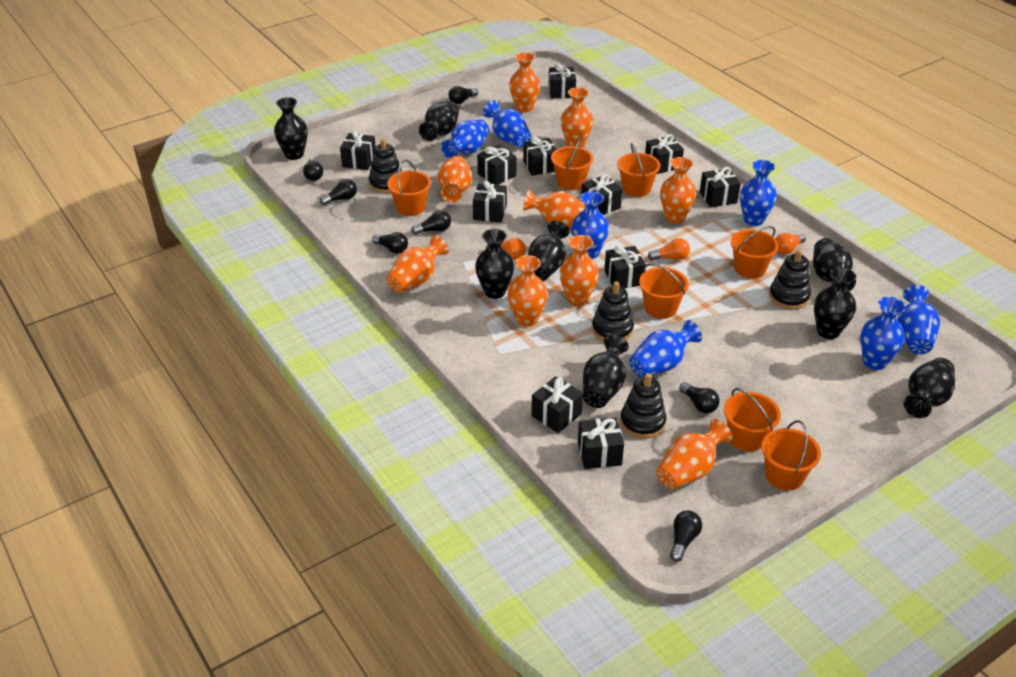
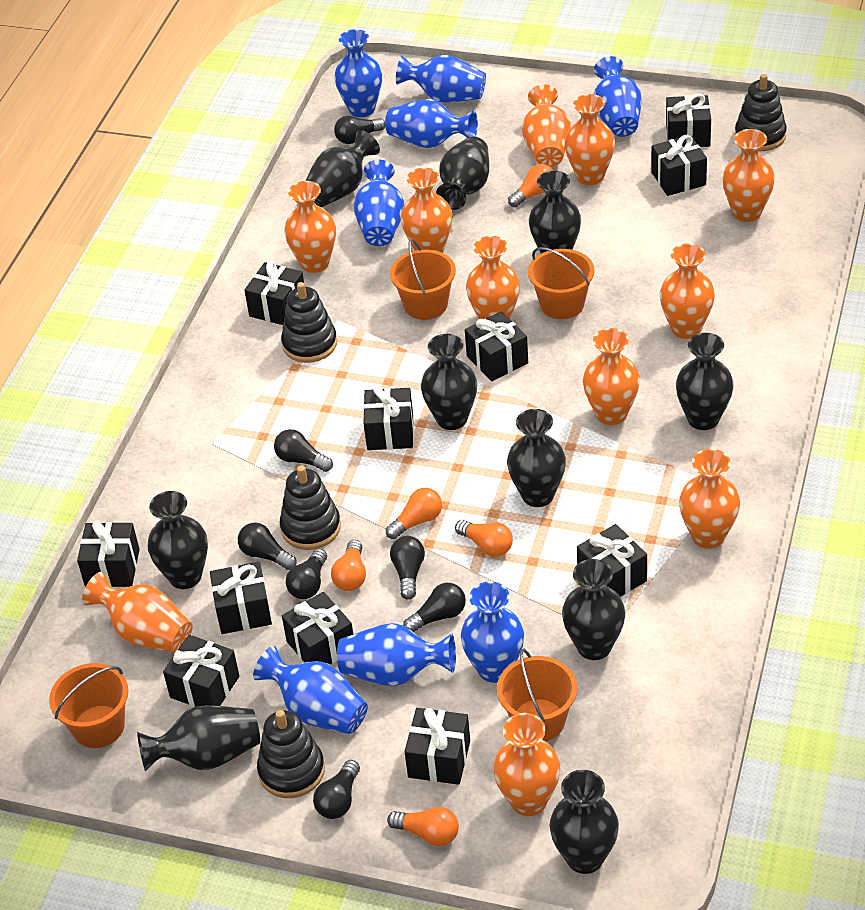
black vase: [274,97,308,160] [419,101,459,141] [475,229,514,299] [528,221,569,281] [583,335,629,408] [813,238,856,291] [814,267,856,339] [904,358,955,418] = 8 -> [137,705,260,771] [147,491,208,589] [305,130,380,208] [421,334,477,430] [436,137,489,210] [507,409,566,507] [529,171,581,254] [550,770,619,874] [562,559,625,660] [676,333,734,430] = 10
blue vase: [441,120,489,159] [483,100,531,147] [572,191,609,259] [629,320,702,377] [740,160,777,226] [860,297,906,370] [897,285,940,354] = 7 -> [253,646,368,734] [334,29,382,117] [337,623,456,686] [353,160,404,246] [385,99,478,148] [396,54,486,103] [461,581,524,683] [594,56,642,137] = 8
orange bucket: [387,160,431,216] [551,137,593,190] [617,143,660,197] [639,263,689,319] [724,388,781,452] [731,226,779,279] [762,420,821,491] = 7 -> [49,663,128,748] [390,239,456,320] [497,649,577,741] [528,247,595,319] = 4
orange light bulb: [486,238,526,260] [648,238,690,260] [775,233,806,255] = 3 -> [331,540,366,591] [386,488,442,539] [387,806,459,846] [455,520,513,557] [508,164,554,207] = 5
orange vase: [386,235,449,293] [437,156,472,203] [507,255,548,327] [509,52,540,112] [523,189,586,227] [560,235,599,305] [561,87,593,148] [657,419,732,489] [660,157,696,223] = 9 -> [82,572,193,652] [284,181,336,273] [401,168,452,253] [466,236,520,319] [493,713,560,816] [522,84,571,167] [565,94,615,185] [583,328,640,425] [660,243,715,339] [679,449,740,549] [722,129,775,222] = 11

